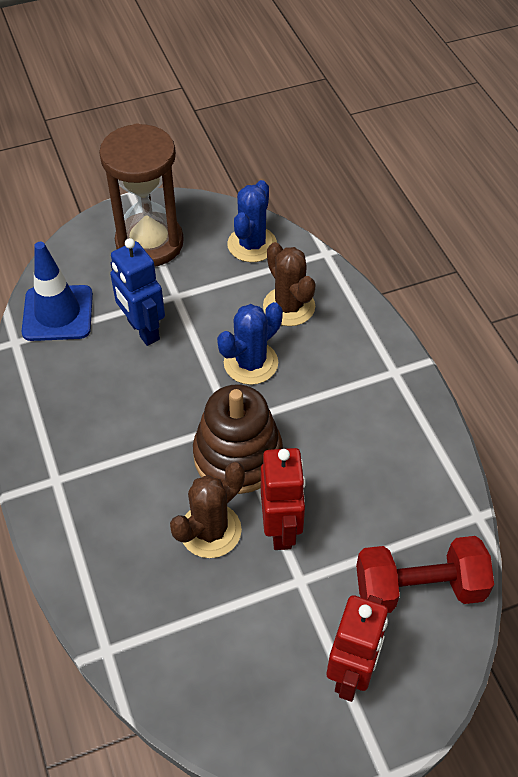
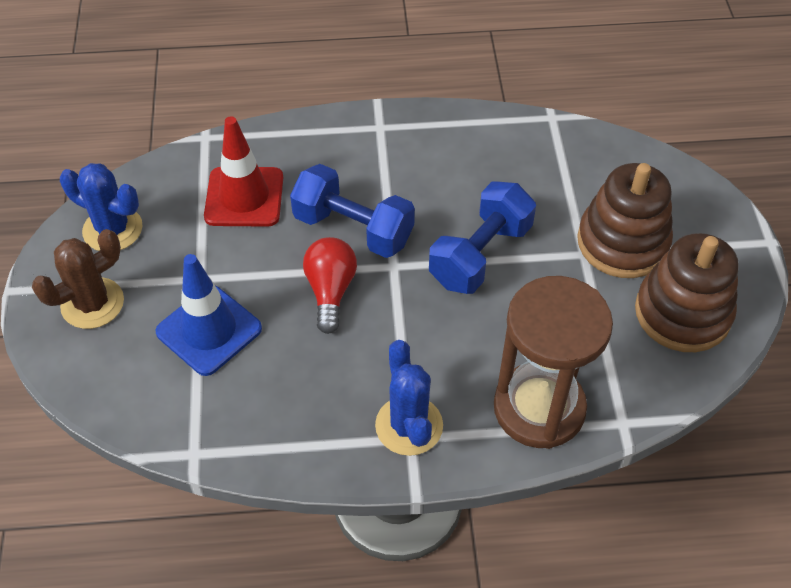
blue dumbbell: none = 0 -> [290,164,415,258] [429,181,536,294] = 2
blue robot: [110,238,165,346] = 1 -> none = 0
brown cactus: [170,462,245,558] [263,242,316,326] = 2 -> [32,229,124,329] = 1
brown stacking toy: [193,384,283,494] = 1 -> [577,163,673,278] [635,233,739,352] = 2
red dumbbell: [356,536,494,613] = 1 -> none = 0
red light bulb: none = 0 -> [303,237,357,334] = 1
red robot: [261,448,306,550] [327,595,388,702] = 2 -> none = 0
red traffic cone: none = 0 -> [204,116,283,227] = 1

